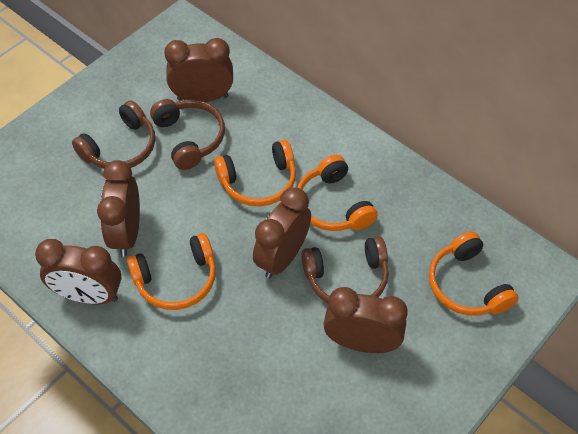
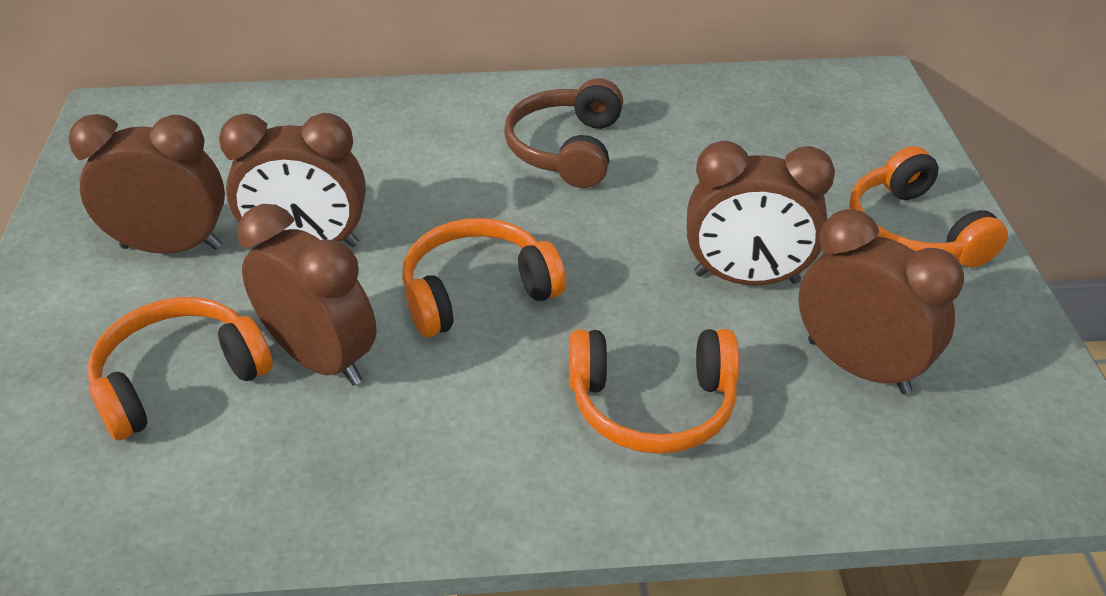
brown headphones: [72,100,155,169] [150,99,225,170] [302,236,389,303] = 3 -> [504,78,623,188] = 1

